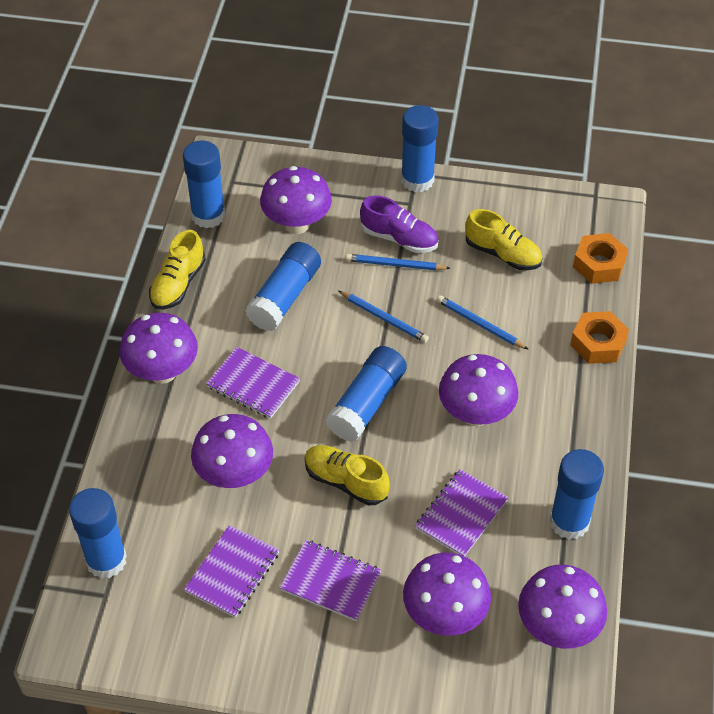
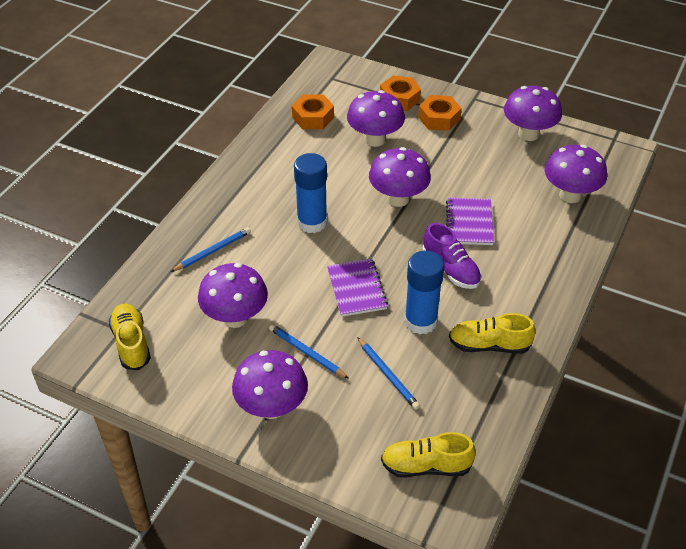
blue glue stick: [69,488,127,579] [183,141,226,228] [245,242,321,331] [325,346,407,442] [401,105,439,192] [549,449,604,540] = 6 -> [294,153,327,233] [404,250,444,334] = 2
orange nut: [570,311,629,364] [573,233,628,284] = 2 -> [292,95,334,129] [380,75,421,111] [418,95,462,131] = 3
purple notebook: [184,525,279,618] [206,347,300,419] [280,540,382,621] [415,469,509,556] = 4 -> [327,258,388,317] [446,197,494,245] = 2

